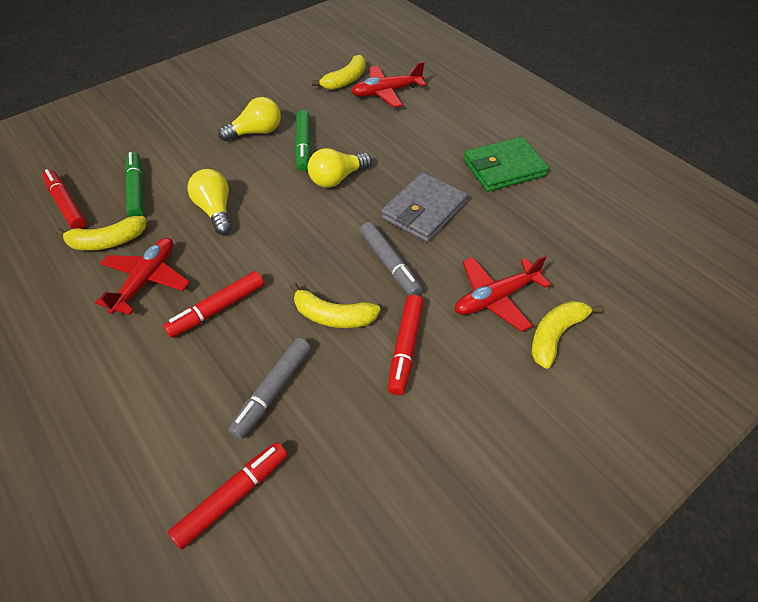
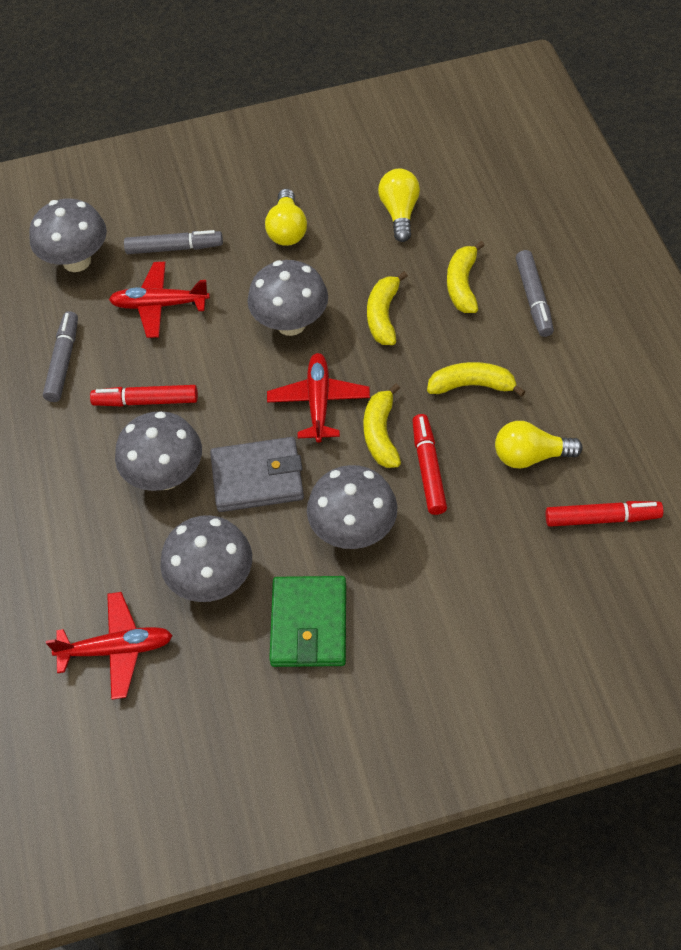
green marker: [125,152,144,217] [295,110,311,171] = 2 -> none = 0
grey marker: [228,338,311,439] [360,222,423,295] = 2 -> [43,311,78,402] [124,230,223,254] [516,250,554,337] = 3
grey mushroom: none = 0 -> [29,198,107,272] [115,411,202,491] [160,515,252,602] [247,260,328,336] [307,465,398,549] = 5
red marker: [42,169,87,229] [163,271,264,338] [168,442,288,550] [388,295,424,395] = 4 -> [90,385,198,407] [412,414,447,515] [546,501,664,527] = 3

